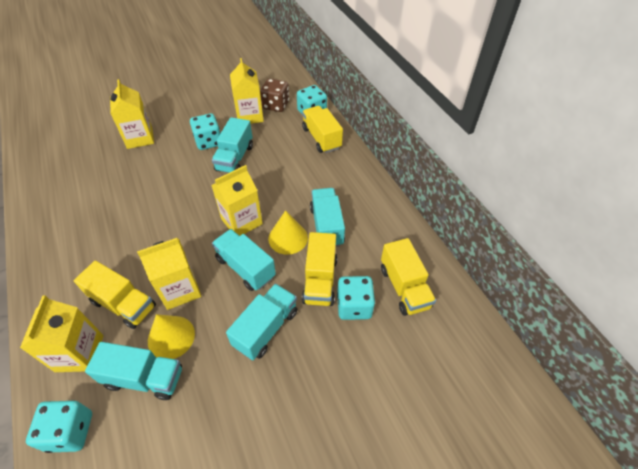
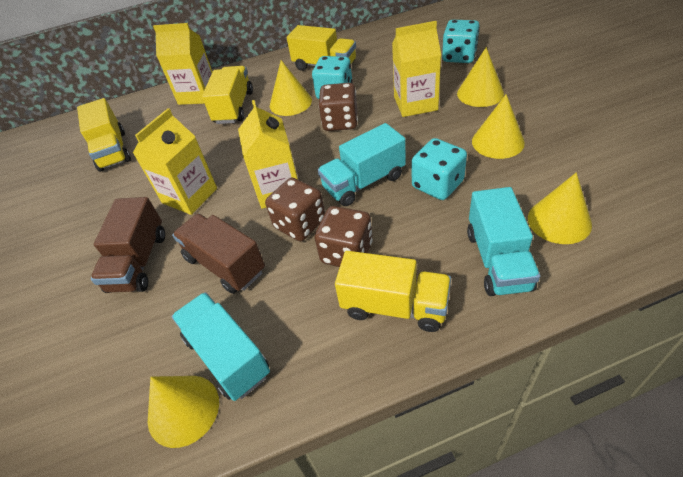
brown dice: [260,79,289,112] = 1 -> [265,178,325,241] [315,206,373,267] [318,83,358,131] = 3
brown truck: none = 0 -> [91,197,165,293] [172,213,265,294] = 2
turquoise dice: [26,400,92,453] [190,113,221,150] [297,85,327,114] [337,276,375,320] = 4 -> [312,56,353,99] [412,138,467,200] [442,20,480,63] = 3
turquoise truck: [85,342,182,400] [212,117,253,173] [212,229,276,291] [226,283,297,360] [310,188,345,247] = 5 -> [171,292,270,401] [318,123,406,206] [467,187,540,296] = 3
yellow carton: [20,295,103,372] [110,79,154,149] [137,238,201,310] [212,165,263,236] [230,58,264,124] = 5 -> [133,108,217,215] [153,23,212,105] [238,100,298,209] [392,21,441,117] = 4
yellow cone: [148,314,195,359] [268,210,308,255] = 2 -> [148,376,219,448] [270,60,312,116] [457,47,504,107] [472,94,525,159] [528,173,592,244] = 5

